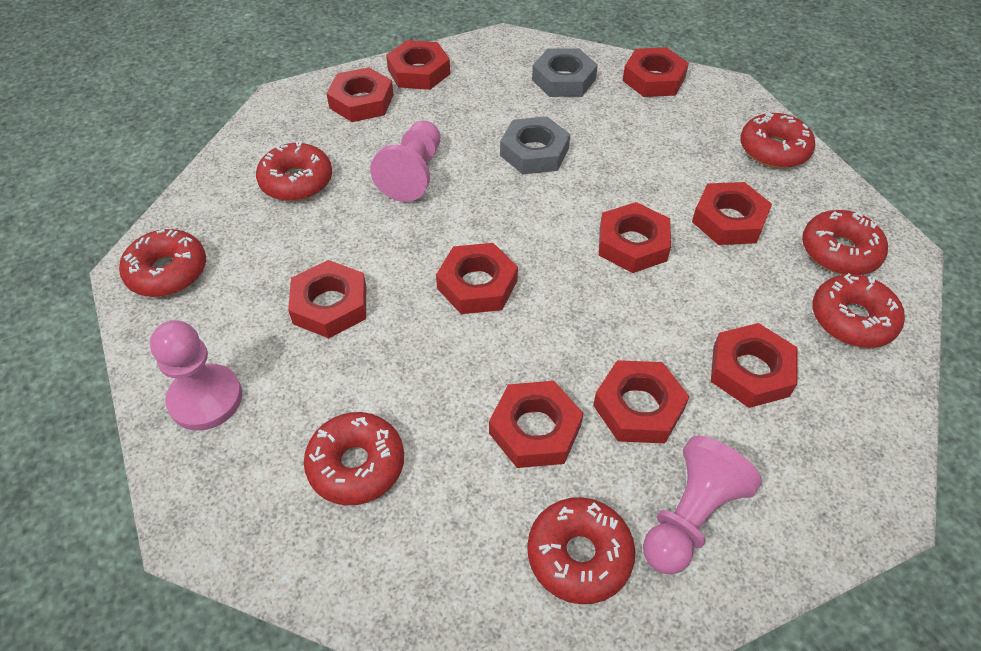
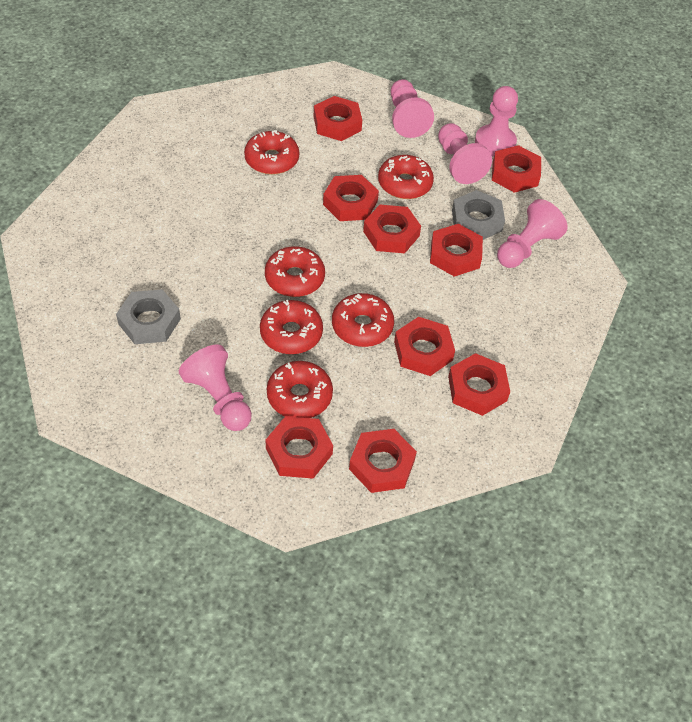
pink pawn: [150,321,242,431] [370,121,440,202] [643,436,762,575] = 3 -> [179,344,252,431] [391,79,434,138] [438,123,492,184] [475,86,518,156] [497,199,568,268] = 5
red donut: [119,229,206,297] [256,141,332,201] [304,412,404,505] [527,497,635,604] [740,112,815,168] [802,210,888,275] [812,273,905,348] = 7 -> [244,130,299,175] [260,300,323,354] [265,246,325,297] [267,361,333,418] [332,293,394,347] [378,155,434,199] = 6
red nut: [288,260,366,338] [326,67,394,122] [386,40,450,90] [436,243,518,314] [489,381,583,468] [593,360,690,443] [599,202,671,273] [622,47,689,97] [692,182,772,245] [711,323,797,408] = 10 -> [266,416,333,479] [314,96,362,141] [323,175,379,221] [349,429,417,493] [363,205,421,253] [394,317,455,376] [430,224,483,277] [448,353,510,416] [492,145,541,193] = 9

